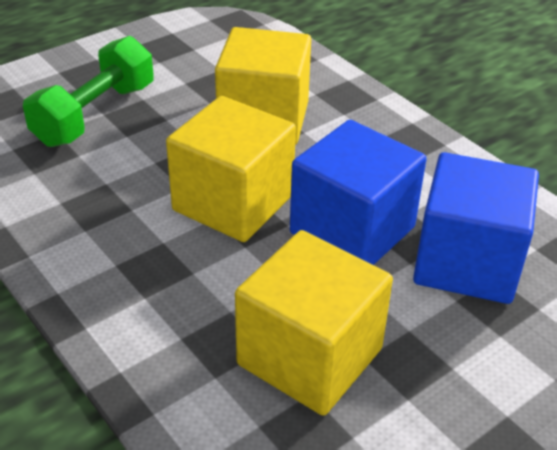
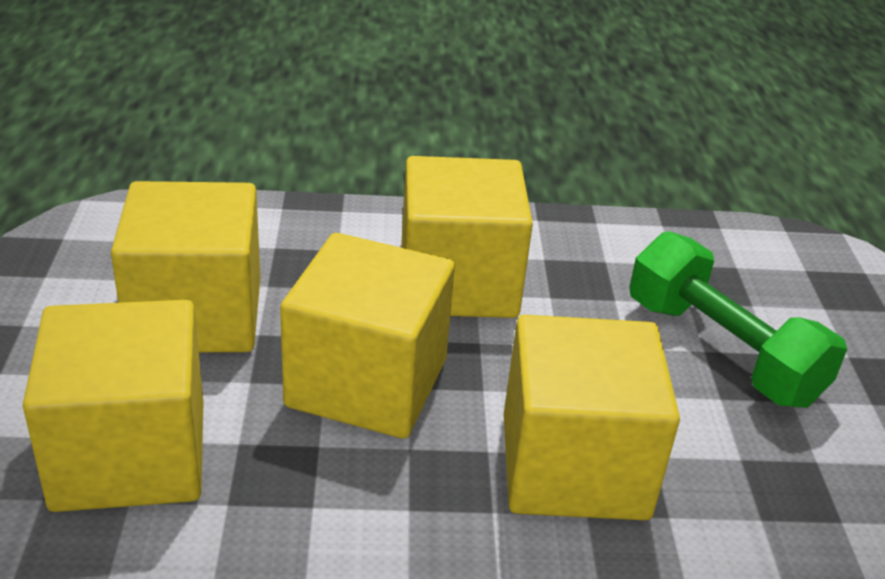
blue cube: [290,120,427,265] [413,152,539,304] = 2 -> none = 0
yellow cube: [166,96,296,242] [215,27,311,145] [235,230,393,416] = 3 -> [23,300,203,512] [111,181,260,352] [280,233,455,439] [401,156,533,318] [504,315,680,520] = 5

